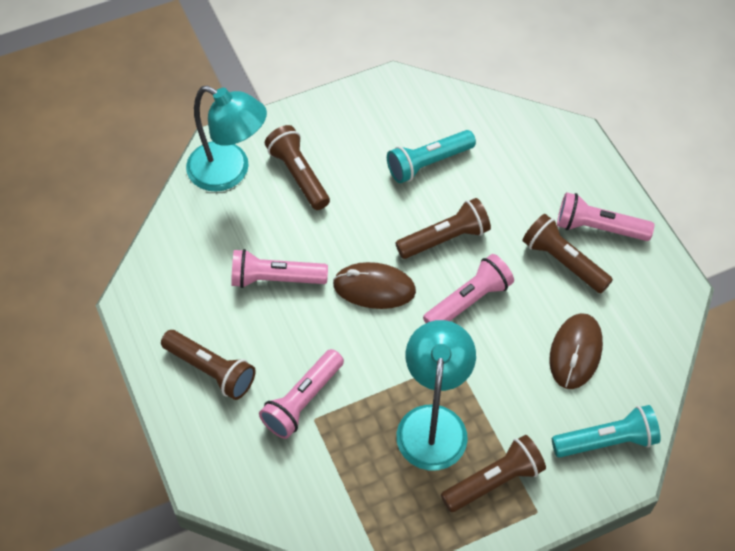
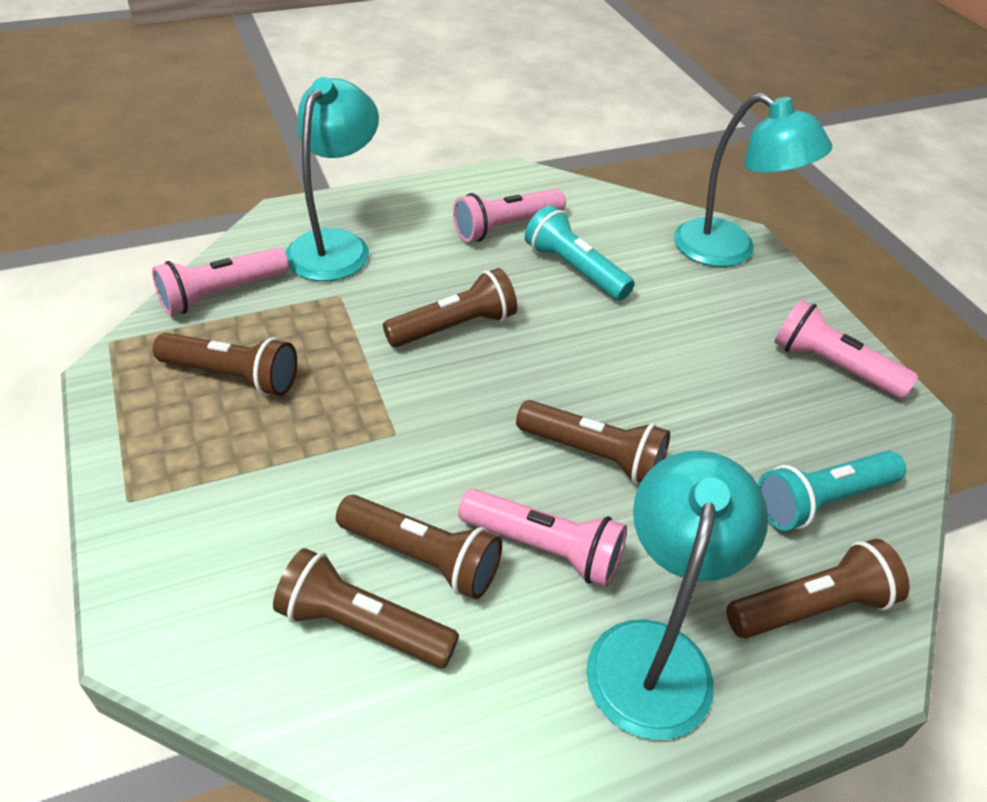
brown flashlight: [161,330,256,400] [265,125,330,210] [395,198,491,259] [441,435,546,512] [523,214,613,293] = 5 -> [153,333,297,396] [273,548,459,668] [336,495,502,599] [383,268,517,348] [516,400,670,484] [726,539,910,639] = 6
brown mouse: [333,262,416,309] [550,313,603,389] = 2 -> none = 0
turquoise lamp: [186,86,267,192] [396,320,476,470] = 2 -> [286,77,379,281] [586,450,768,740] [674,93,832,267] = 3

